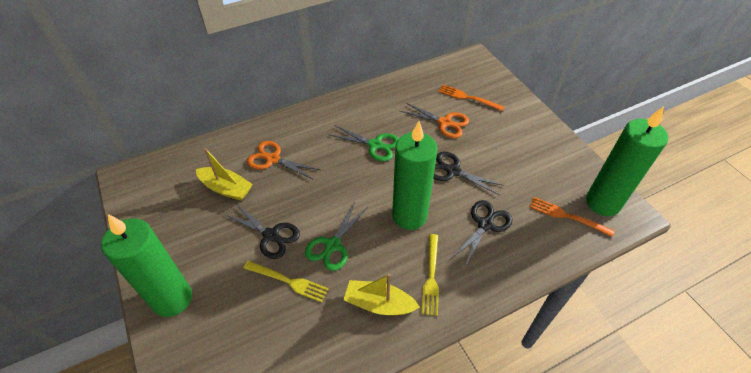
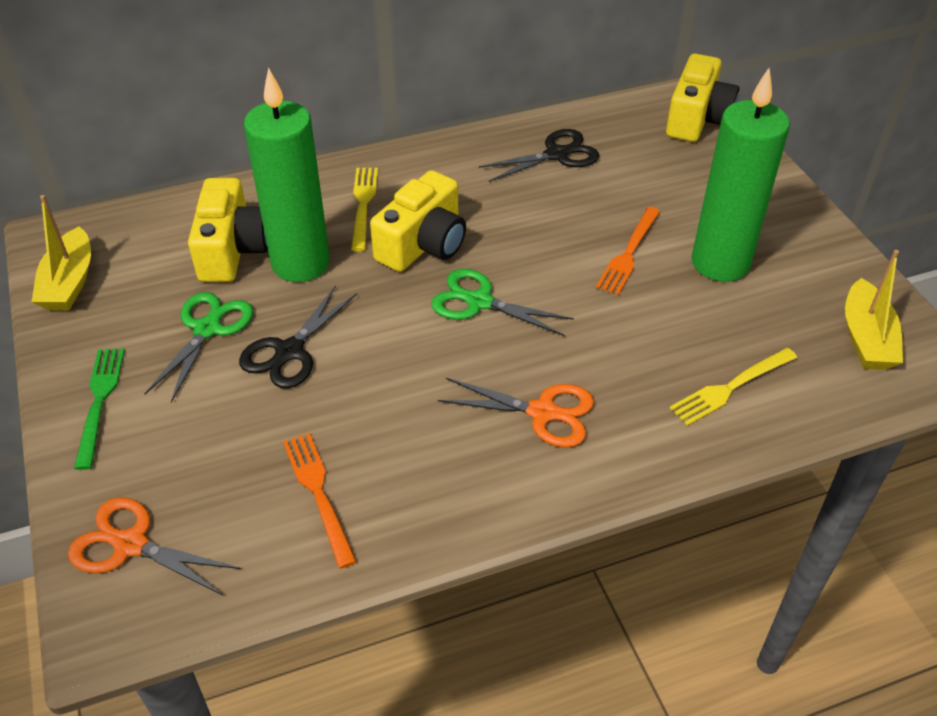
black scissors: [224,205,300,259] [433,151,505,195] [451,200,512,267] = 3 -> [239,285,357,389] [479,129,599,182] = 2
green candle: [101,214,192,317] [392,121,437,230] [586,106,668,216] = 3 -> [244,68,330,282] [691,68,790,282] = 2
green fork: none = 0 -> [74,348,125,470] = 1
yellow camera: none = 0 -> [188,178,268,282] [370,170,466,272] [666,54,739,142] = 3

